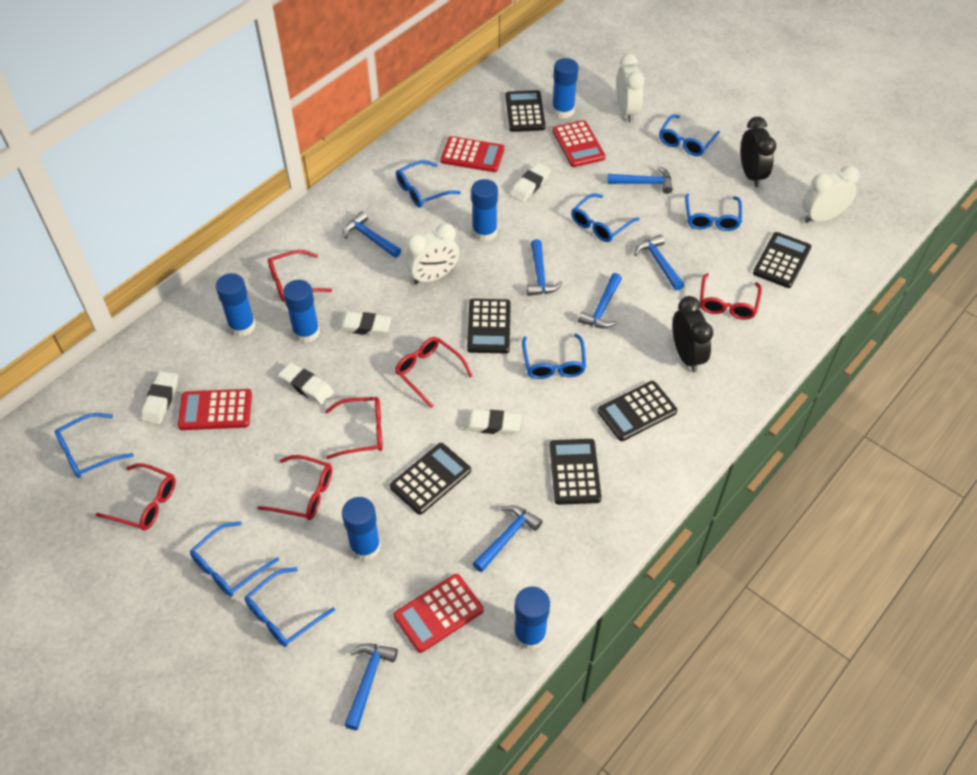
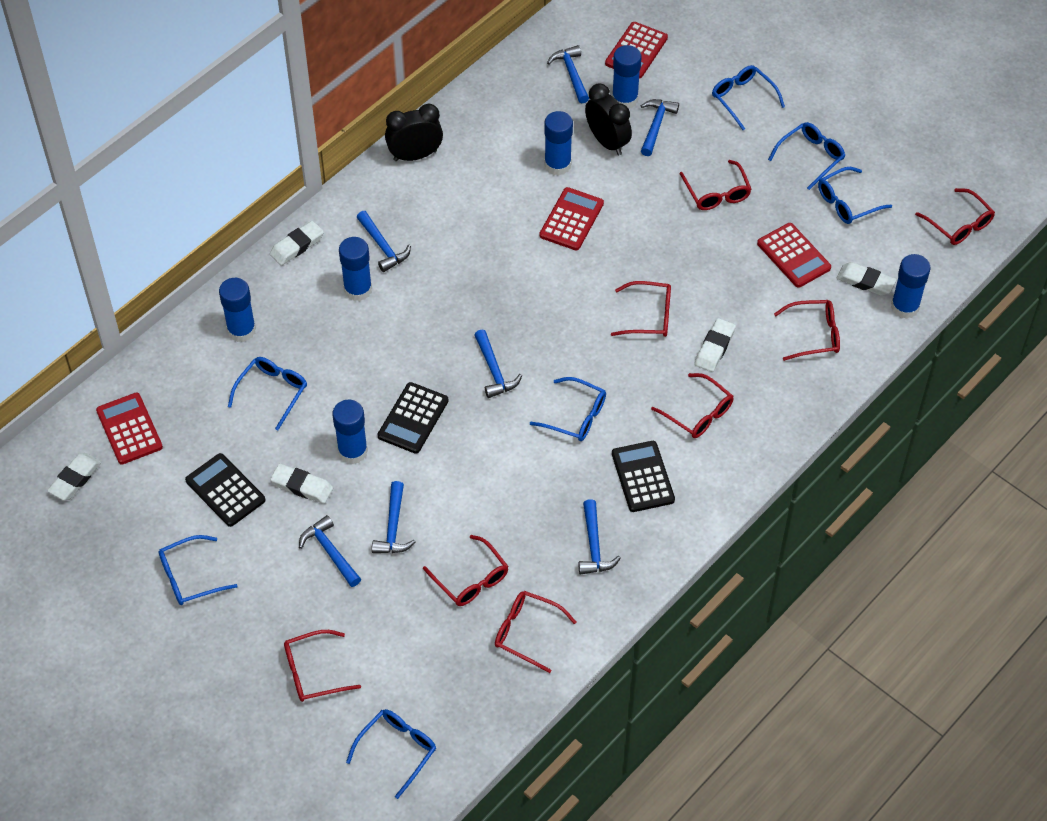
black calculator: [390,443,471,515] [467,299,511,353] [505,90,546,132] [550,439,602,505] [597,381,678,441] [753,232,811,288] = 6 -> [185,453,266,527] [378,382,448,454] [612,441,675,512] = 3
blue glasses: [55,413,134,478] [190,521,279,596] [245,567,335,647] [396,160,461,207] [522,333,586,379] [571,193,640,242] [659,114,720,156] [685,193,742,231] = 8 -> [159,535,238,605] [228,357,307,430] [346,709,436,799] [530,377,606,441] [712,65,785,130] [768,122,845,190] [818,167,892,224] = 7
red glasses: [96,463,176,530] [257,455,332,520] [268,250,332,302] [325,397,383,459] [395,337,473,408] [700,273,762,320] = 6 -> [284,630,361,702] [423,535,508,606] [495,591,576,673] [611,281,671,337] [651,373,733,438] [679,160,751,210] [774,300,840,361] [915,188,995,245] = 8
white clock: [405,223,459,285] [616,54,644,122] [802,165,859,223] = 3 -> none = 0

